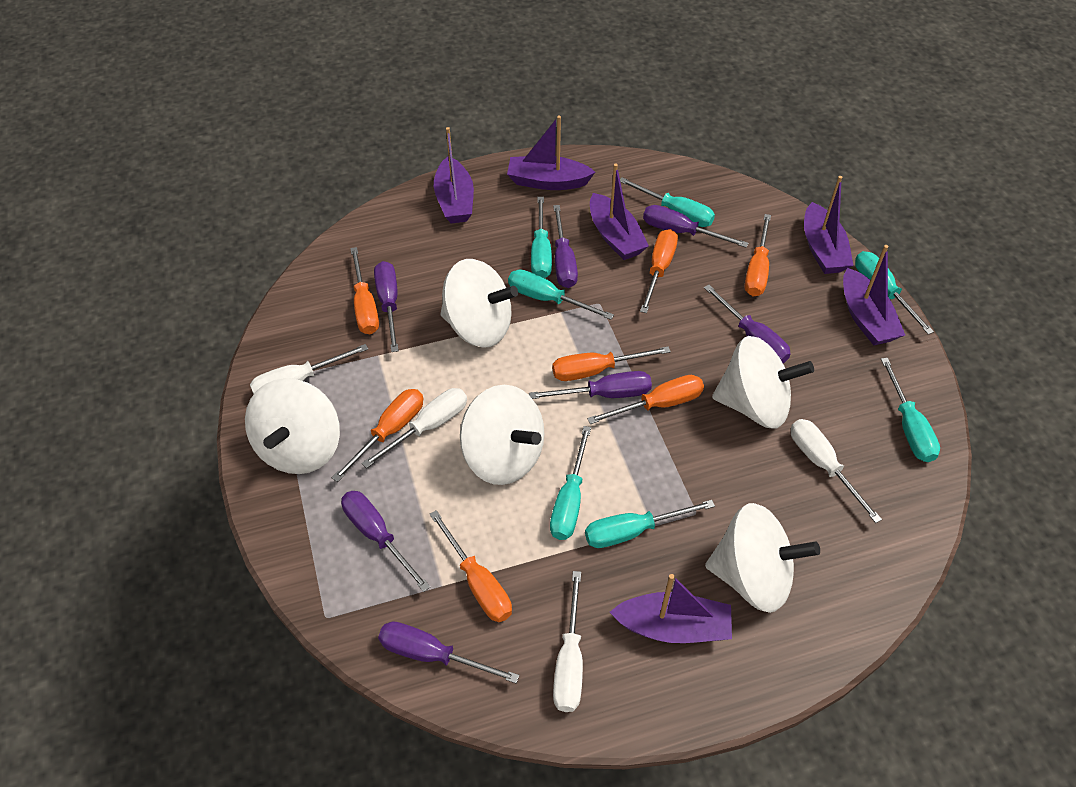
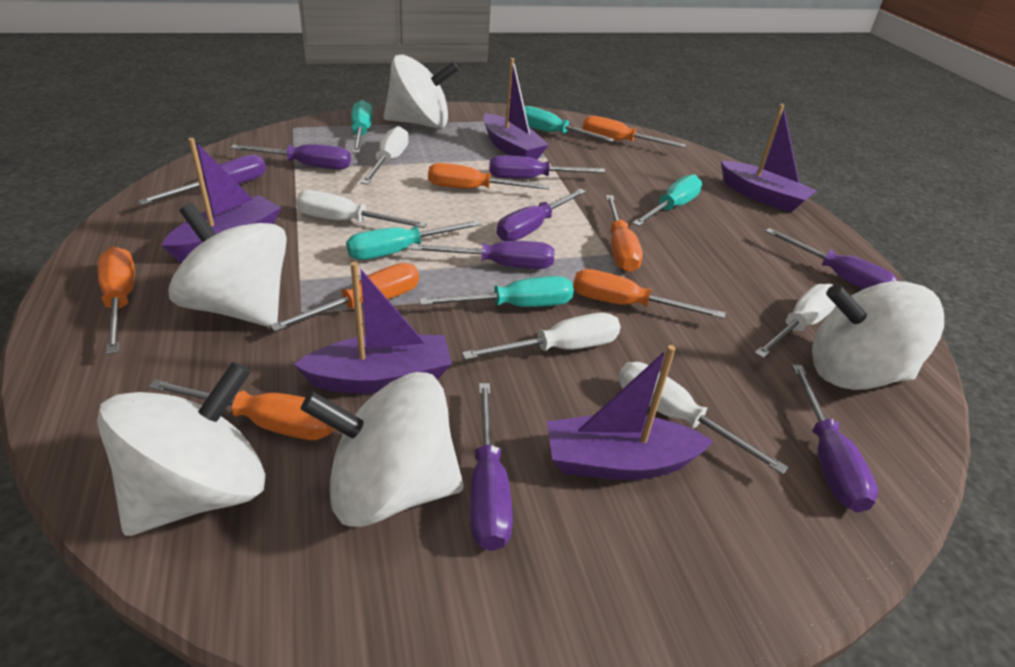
purple boat: [434,127,474,223] [507,115,595,190] [590,164,649,260] [610,574,732,643] [804,176,854,274] [843,245,905,345] = 6 -> [161,138,281,262] [293,262,452,394] [483,58,549,160] [547,345,713,480] [721,104,816,213] = 5
purple screwdriver: [341,491,430,592] [374,261,399,352] [378,622,519,683] [529,371,652,399] [553,205,578,288] [643,205,748,248] [704,285,791,363] = 7 -> [138,154,266,205] [230,144,351,170] [411,241,555,269] [470,383,513,551] [489,155,605,179] [497,188,586,241] [765,228,898,289] [792,365,878,512] = 8
turquoise screwdriver: [508,269,614,320] [531,197,552,278] [550,426,591,540] [585,500,715,548] [620,177,715,227] [855,251,934,335] [881,358,940,462] = 7 -> [346,220,482,260] [351,100,373,153] [419,276,574,307] [524,106,615,142] [632,174,702,226] = 5
white screwdriver: [250,344,368,394] [362,388,467,468] [553,571,583,712] [791,419,882,523] = 4 -> [296,190,427,228] [361,126,409,185] [462,313,621,360] [618,362,789,475] [755,284,836,358] = 5

